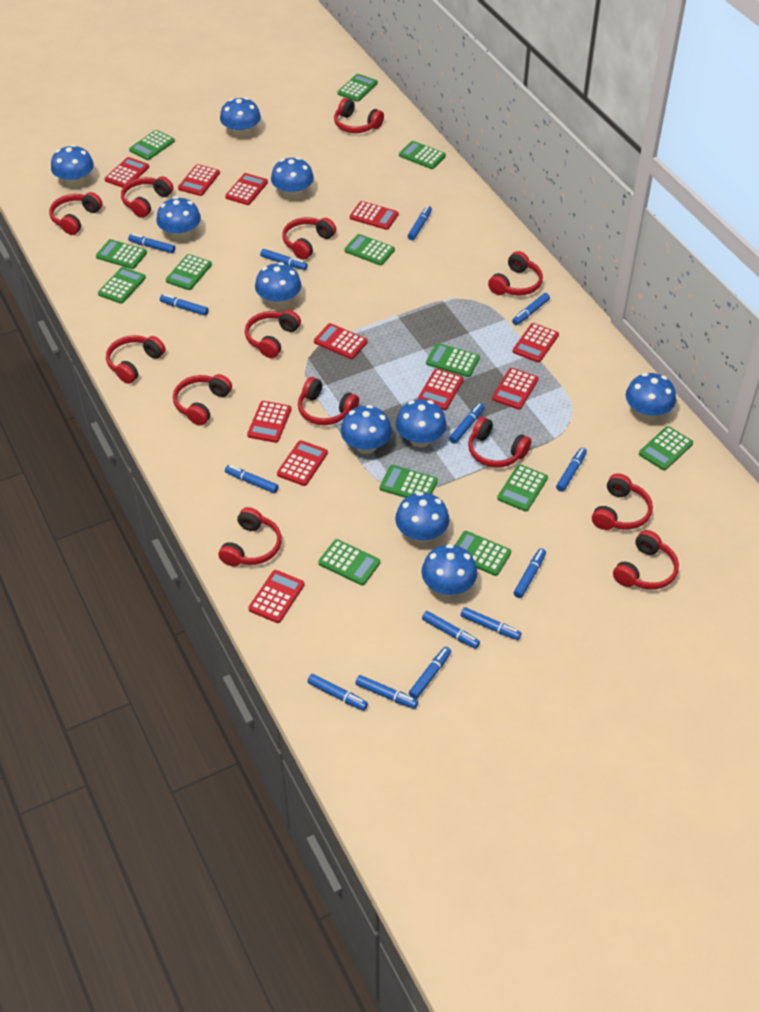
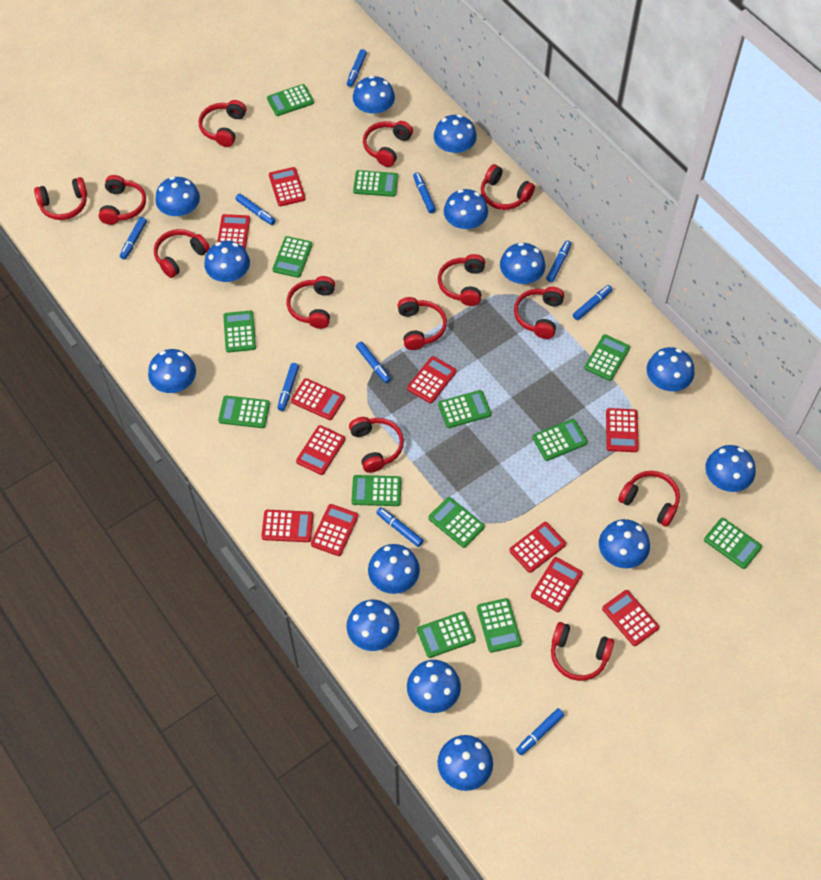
blue marker: [128,233,175,253] [160,294,209,316] [225,465,279,493] [260,249,308,270] [307,674,368,711] [355,675,418,709] [408,206,432,240] [409,647,451,699] [422,611,480,649] [449,403,484,443] [461,607,522,640] [512,293,550,325] [514,548,546,598] [556,448,587,492] = 14 -> [120,217,147,259] [236,194,276,225] [277,363,299,411] [347,49,367,87] [356,341,391,383] [376,507,424,547] [413,172,436,213] [516,708,564,755] [546,240,571,282] [573,285,612,320] = 10
blue mushroom: [51,145,94,188] [156,196,201,241] [220,97,261,138] [255,262,301,308] [271,157,314,200] [341,405,392,454] [395,492,450,543] [396,399,447,447] [421,544,477,596] [626,373,676,421] = 10 -> [148,349,196,393] [155,176,200,219] [204,241,250,283] [346,600,399,651] [353,75,395,118] [368,544,420,594] [407,660,461,713] [434,114,477,156] [438,735,493,791] [444,189,488,231] [500,242,545,285] [599,519,650,568] [647,347,695,391] [705,445,755,492] = 14

